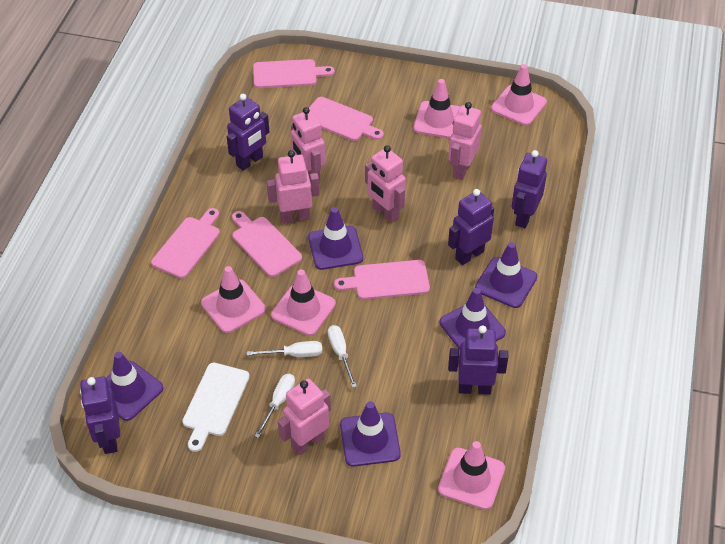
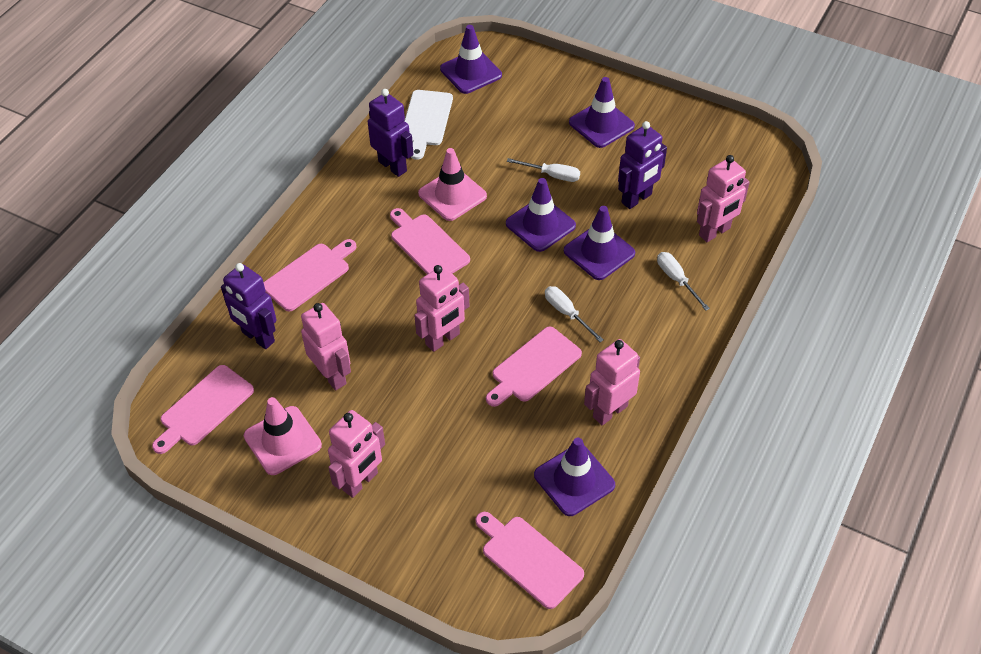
pink traffic cone: [201,266,266,333] [271,269,336,336] [414,79,460,139] [438,441,505,510] [491,64,547,126] = 5 -> [244,397,322,475] [418,148,487,221] = 2
purple robot: [80,377,120,454] [227,94,269,171] [448,189,494,265] [448,325,508,395] [512,150,547,228] = 5 -> [221,263,276,349] [368,89,413,177] [618,121,667,209] = 3

